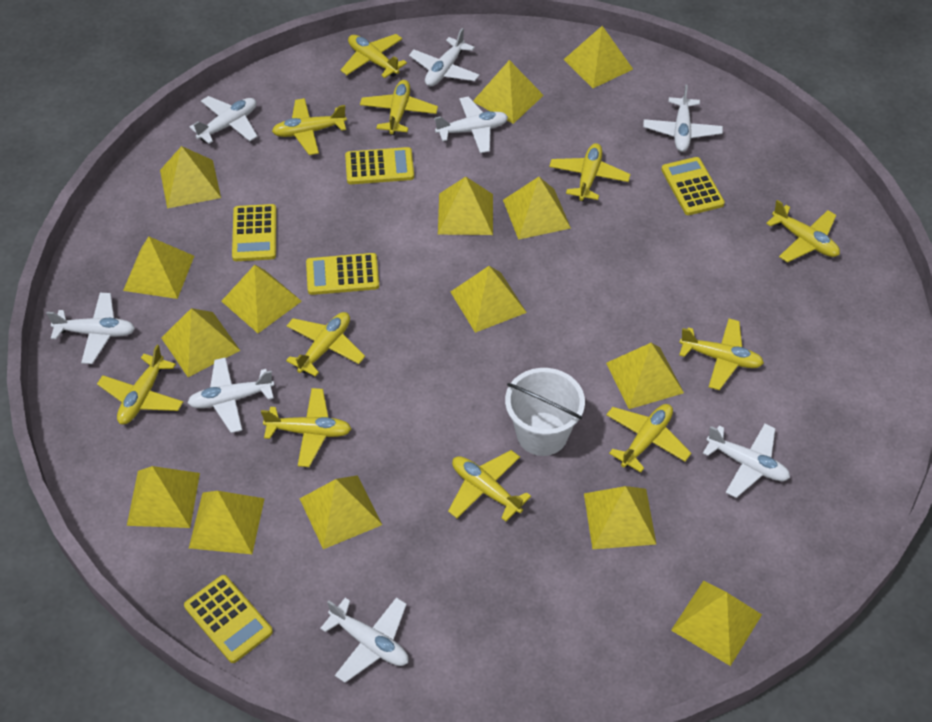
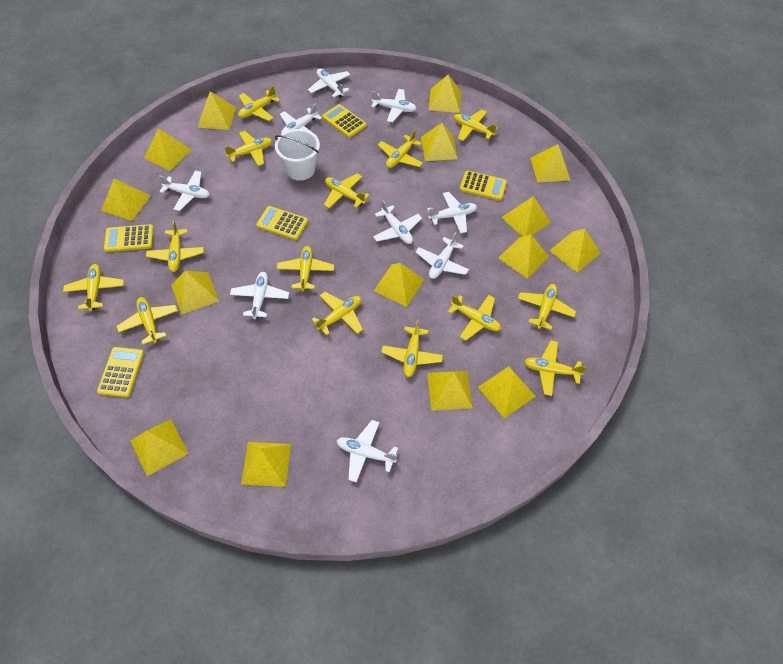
white plane: [46,293,135,364] [188,357,274,433] [189,96,258,144] [320,597,409,683] [409,28,480,87] [435,97,508,153] [643,85,723,152] [703,424,790,498] = 8 -> [159,171,210,211] [230,272,289,319] [280,103,322,136] [308,68,350,98] [337,420,398,483] [371,89,417,122] [373,201,422,244] [416,232,469,279] [427,192,477,234] = 9
yellow plane: [97,345,183,424] [261,388,351,467] [272,98,347,155] [286,312,365,377] [341,34,407,78] [360,80,438,135] [448,450,531,521] [549,143,631,201] [606,404,691,473] [679,319,764,390] [766,200,840,263] = 11 -> [63,264,124,311] [116,297,178,345] [146,221,204,272] [224,131,272,166] [238,86,280,121] [277,246,334,291] [311,292,363,335] [324,173,369,208] [378,130,423,168] [381,320,443,377] [448,295,501,340] [454,110,498,141] [518,284,576,330] [524,340,587,396] = 14

